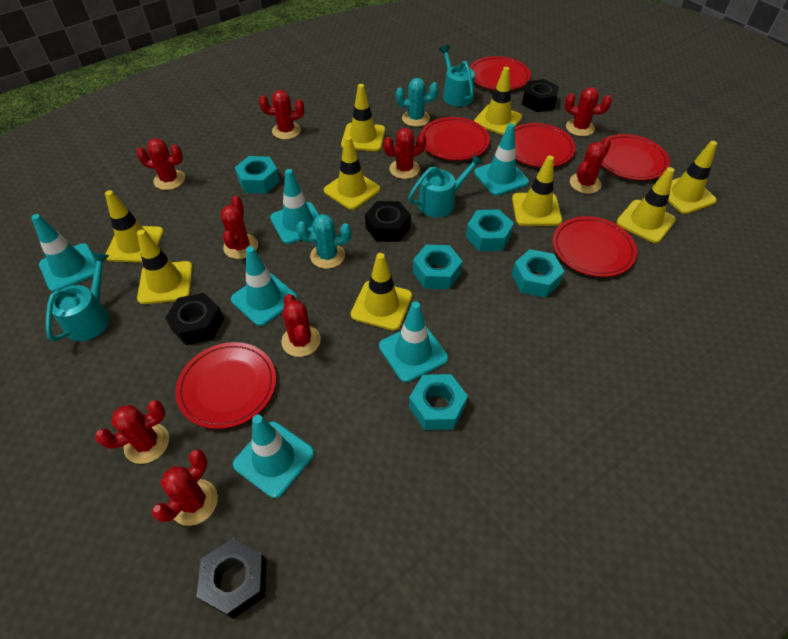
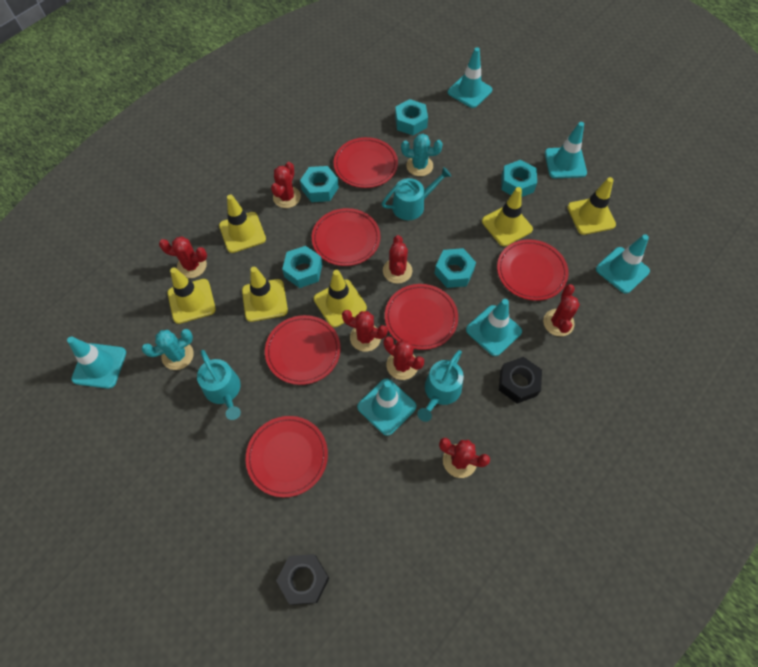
black nut: [165,293,224,345] [197,538,267,619] [365,201,411,242] [522,79,559,112] = 4 -> [276,554,329,605] [499,357,542,404] = 2
red cactus: [95,400,169,464] [136,138,185,190] [151,449,218,526] [221,196,258,259] [259,90,304,140] [281,294,321,357] [383,128,426,179] [565,87,612,136] [570,138,611,194] = 9 -> [159,236,207,278] [271,162,301,208] [342,310,388,352] [383,235,412,284] [384,336,424,380] [439,438,490,478] [543,284,580,336] = 7
yellow traffic cone: [105,190,164,263] [137,230,193,304] [324,136,380,210] [341,84,385,151] [351,253,412,331] [474,67,522,135] [512,155,562,226] [617,167,676,243] [668,141,717,214] = 9 -> [168,267,216,324] [219,195,266,253] [242,267,288,322] [314,270,367,327] [482,187,533,246] [567,177,616,235] = 6

